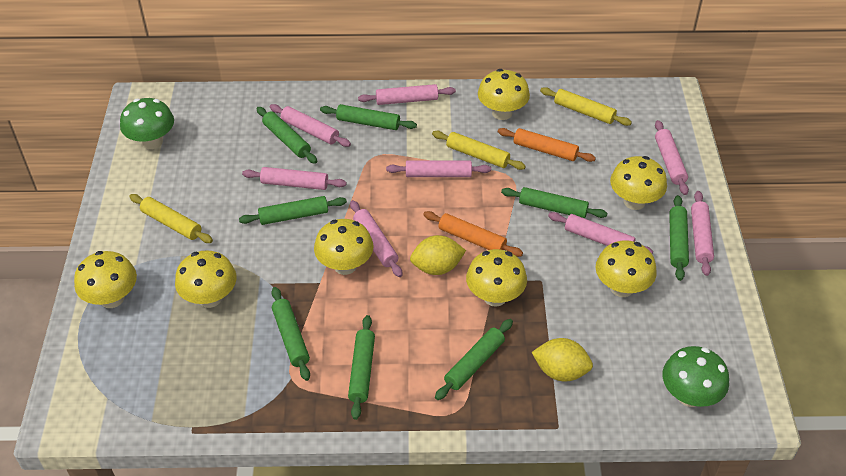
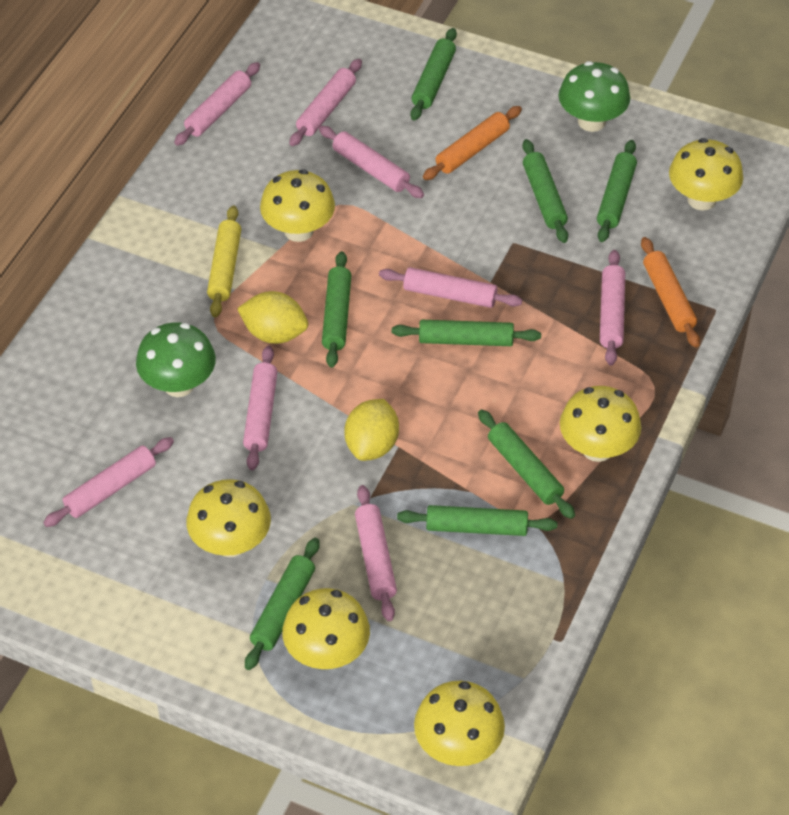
yellow mushroom: [74,251,137,308] [175,250,236,308] [314,219,373,275] [466,249,527,307] [478,69,530,120] [596,240,657,297] [610,156,667,210] = 7 -> [187,479,271,557] [260,169,335,242] [282,588,370,669] [414,681,505,766] [560,386,641,462] [669,138,743,211] = 6
yellow rolling pin: [129,194,213,243] [432,131,526,170] [540,87,632,126] = 3 -> [207,205,241,317] = 1

